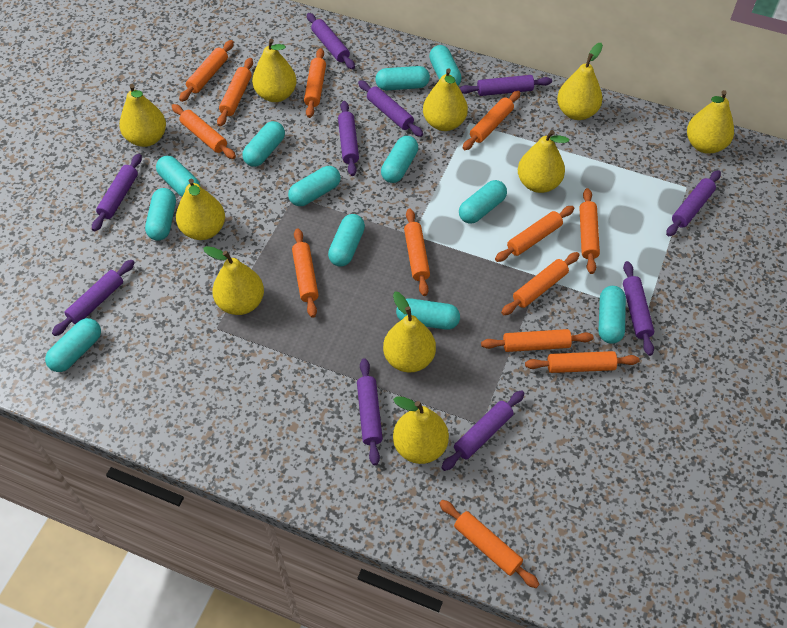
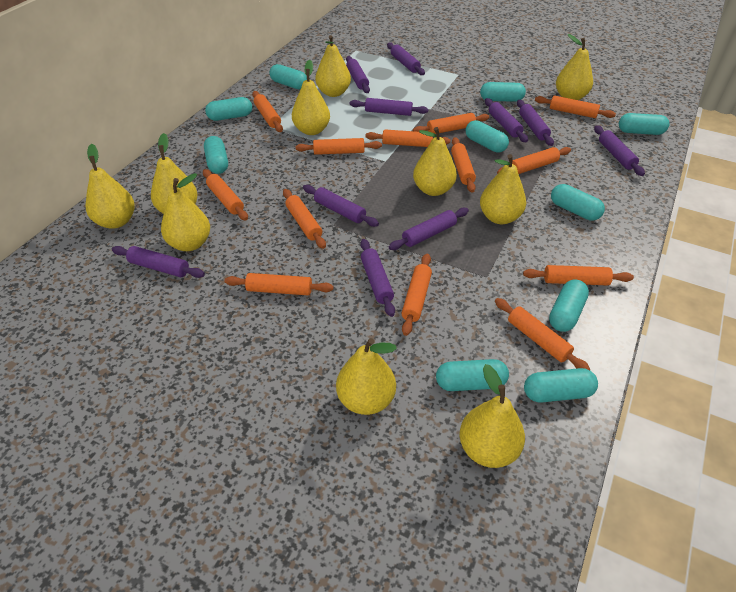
turquoise capsule: [45,318,101,372] [145,188,176,241] [156,156,200,197] [242,121,285,167] [288,166,341,206] [328,214,365,267] [375,66,430,90] [381,136,418,183] [396,298,460,330] [429,45,461,85] [459,180,507,224] [599,286,626,344] = 12 -> [204,136,228,174] [205,97,252,121] [269,64,307,89] [436,359,509,391] [466,120,509,152] [480,82,526,102] [524,368,598,403] [549,280,589,332] [551,184,605,221] [619,113,669,135] = 10

